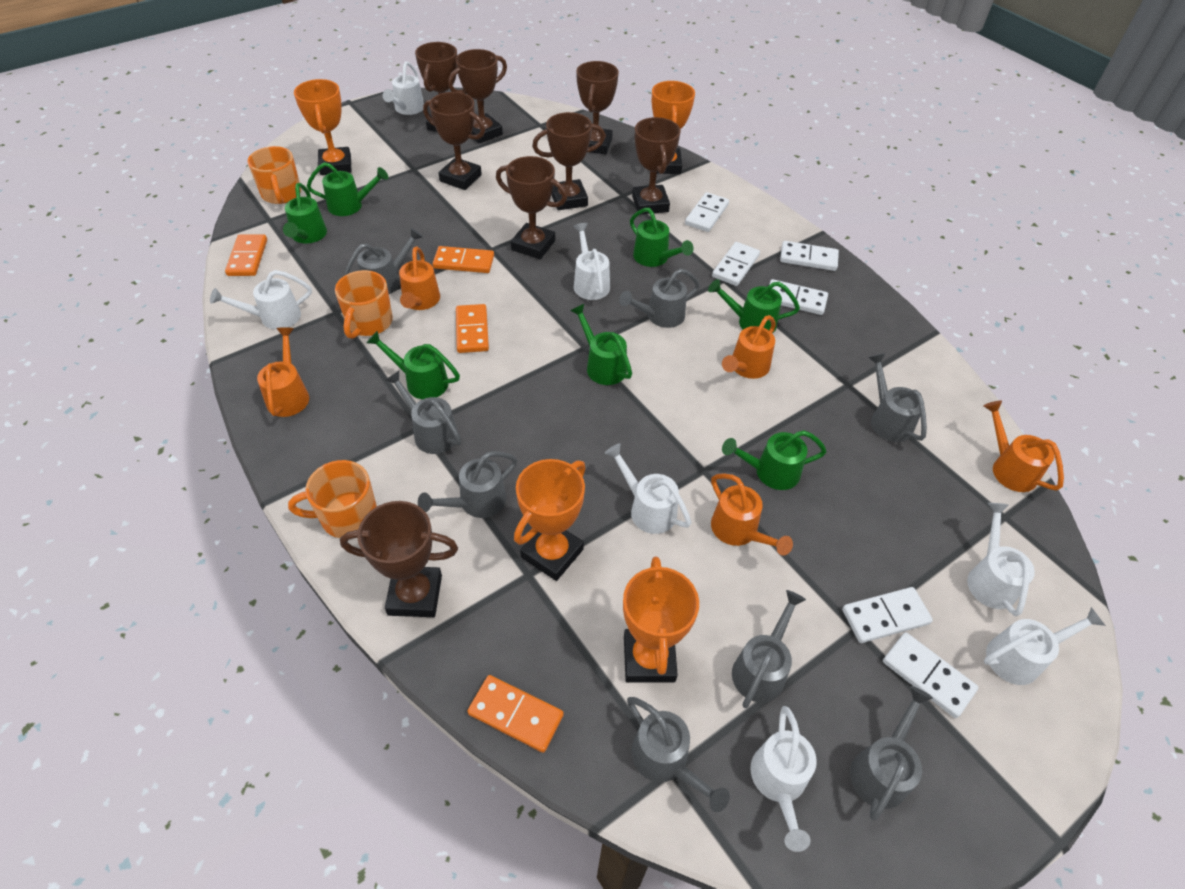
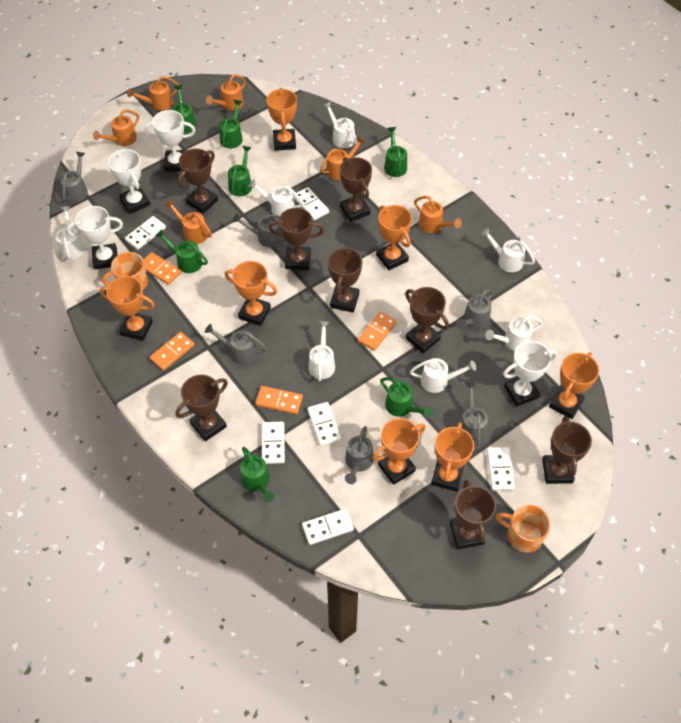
grey watering can: [344,228,423,294] [385,371,461,454] [418,451,517,518] [619,269,700,328] [627,697,730,812] [732,590,806,708] [850,686,933,820] [868,353,927,442] = 8 -> [60,152,88,203] [205,324,267,364] [233,213,283,247] [345,426,374,484] [456,289,493,329] [461,382,488,446] = 6
orange mug: [247,146,301,204] [288,460,377,538] [335,270,393,339] = 3 -> [102,252,148,290] [496,505,551,553] = 2
orange trophy: [294,79,351,175] [514,459,586,581] [623,557,699,683] [652,81,695,174] = 4 -> [100,276,155,341] [225,261,277,326] [266,88,297,151] [373,418,426,485] [376,205,412,270] [431,422,474,492] [549,352,599,419] = 7
orange watering can: [257,327,309,417] [399,246,440,310] [711,473,793,556] [722,315,776,379] [984,400,1064,492] = 5 -> [93,110,139,146] [127,76,179,111] [165,199,212,244] [206,74,246,111] [320,136,366,180] [414,196,462,233] = 6
white trophy: none = 0 -> [67,206,123,269] [108,149,150,214] [144,110,196,171] [503,341,557,407] = 4

